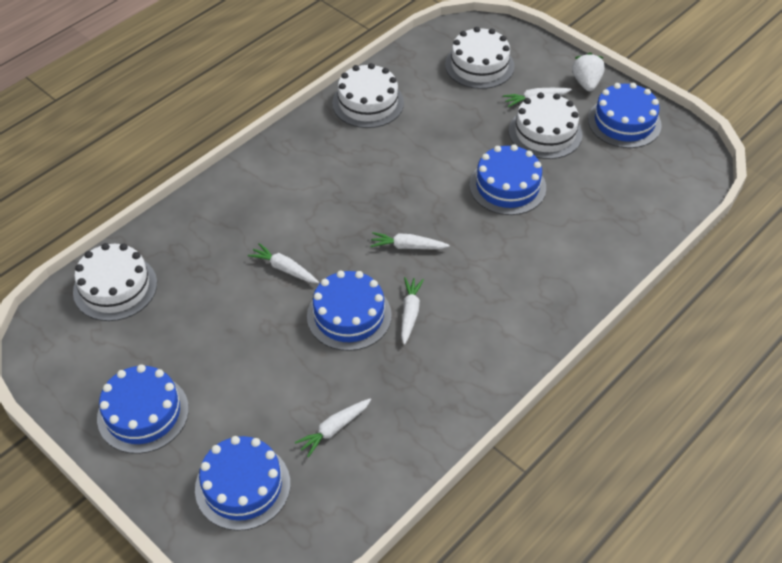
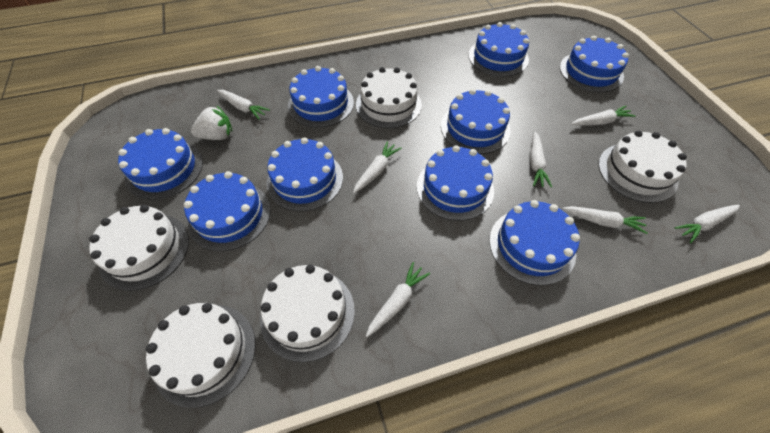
blue cake: [97,364,189,454] [195,436,290,531] [307,271,392,351] [469,144,546,215] [588,83,662,148] = 5 -> [118,128,203,200] [184,171,271,251] [266,137,343,211] [288,66,354,128] [417,145,494,221] [441,89,511,154] [468,22,529,77] [489,200,580,285] [560,36,629,92] = 9
white cake: [73,243,157,321] [332,63,404,128] [445,27,514,89] [509,92,583,159] = 4 -> [89,205,189,291] [146,303,256,408] [260,265,355,362] [356,67,422,128] [598,130,687,203] = 5
white carrot: [248,243,319,283] [295,398,371,457] [370,232,450,249] [401,277,424,345] [503,88,572,107] = 5 -> [217,90,270,120] [353,141,402,193] [366,262,430,337] [530,132,552,187] [562,206,647,234] [571,106,635,126] [674,205,740,243] = 7

